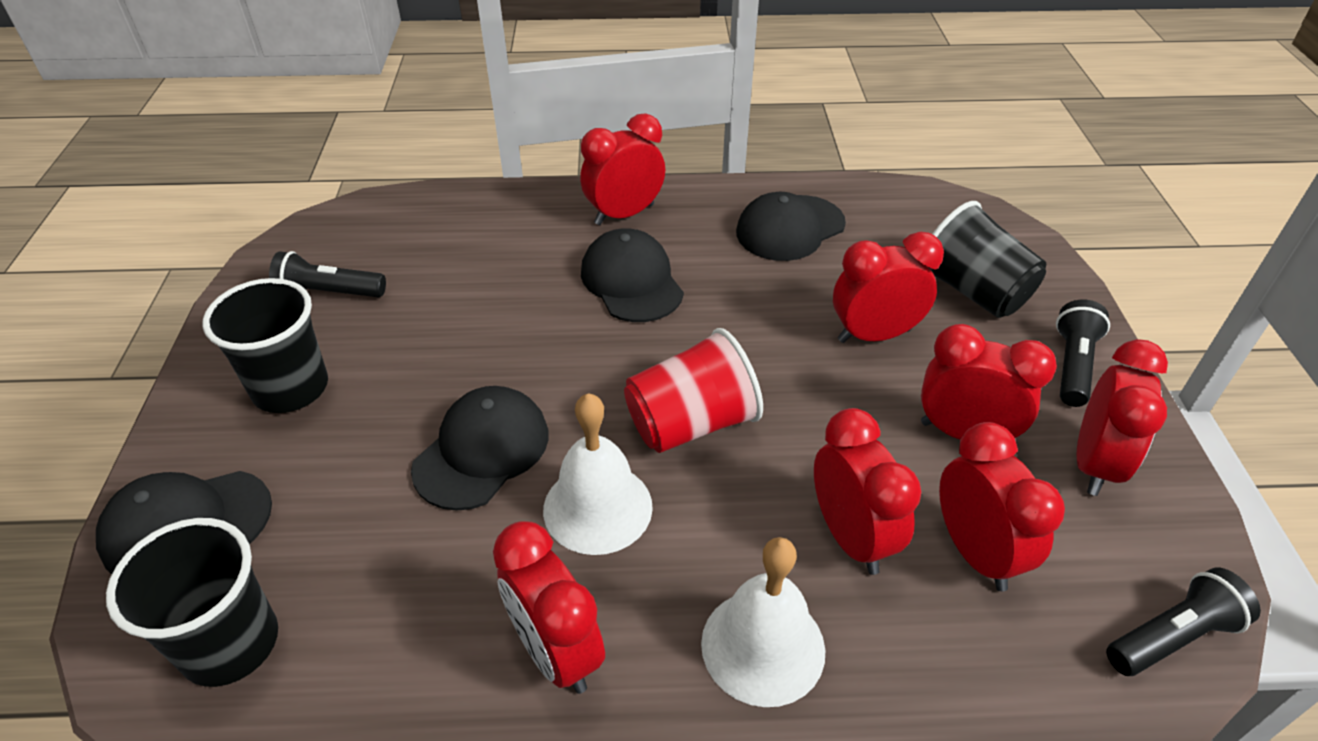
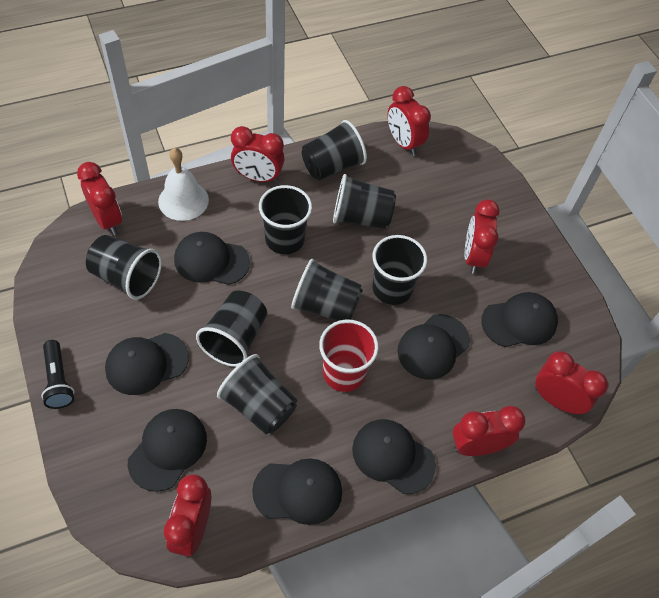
black cap: [96,471,272,574] [411,386,549,511] [581,228,684,322] [736,192,846,261] = 4 -> [105,333,189,395] [128,409,207,492] [174,232,250,285] [252,458,342,525] [352,419,436,494] [397,314,470,380] [481,292,558,347] = 7
black cup: [106,518,278,687] [203,278,328,413] [930,201,1046,318] = 3 -> [86,235,162,300] [196,291,267,367] [217,354,297,434] [259,185,312,254] [291,259,363,321] [302,120,367,180] [333,174,396,229] [372,235,427,305] = 8
black flashlight: [269,251,386,297] [1056,300,1110,407] [1106,568,1261,676] = 3 -> [41,340,75,409] = 1
white bell: [543,393,653,555] [701,537,825,707] = 2 -> [158,148,209,221] = 1

